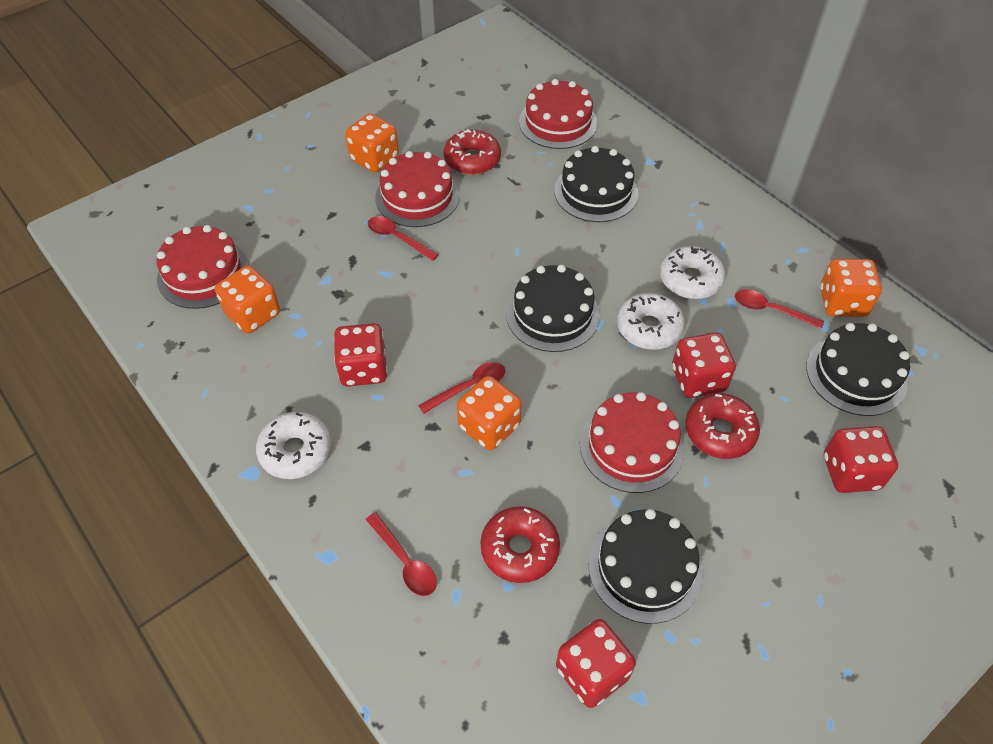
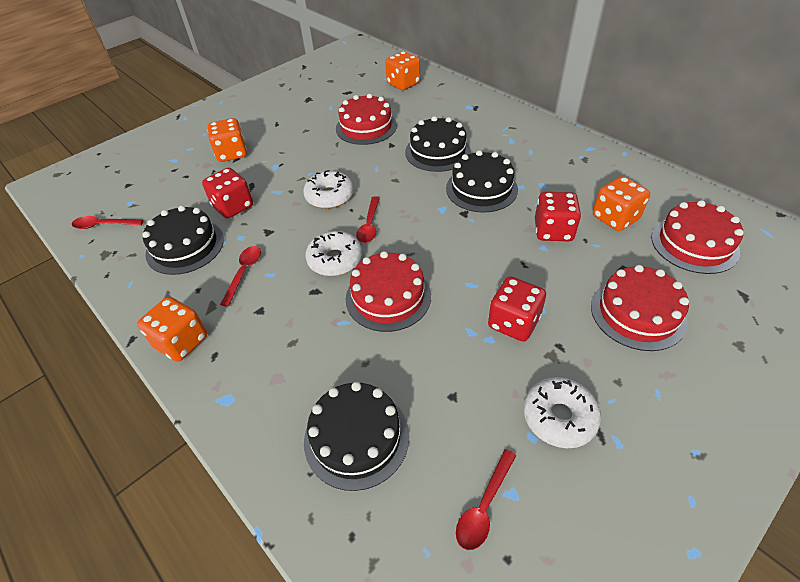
red dice: [334,323,388,386] [556,619,636,708] [672,333,736,398] [824,426,898,493] = 4 -> [202,168,253,219] [488,276,546,342] [535,192,581,241] = 3
red donut: [444,129,501,175] [480,506,560,583] [685,393,760,459] = 3 -> none = 0

